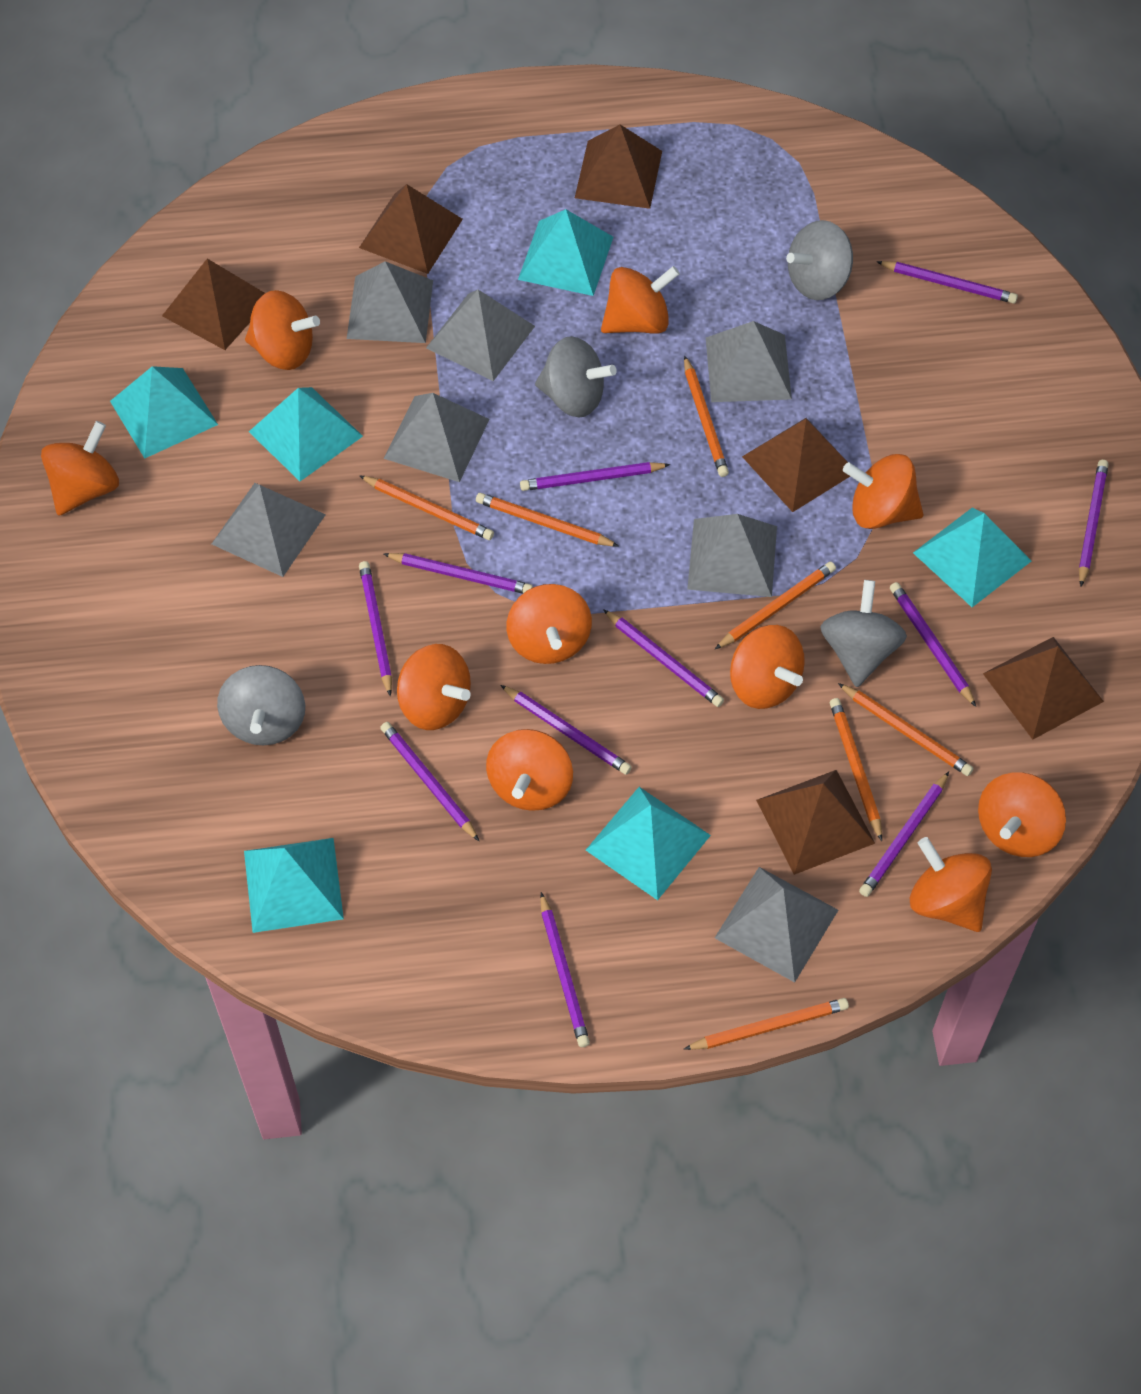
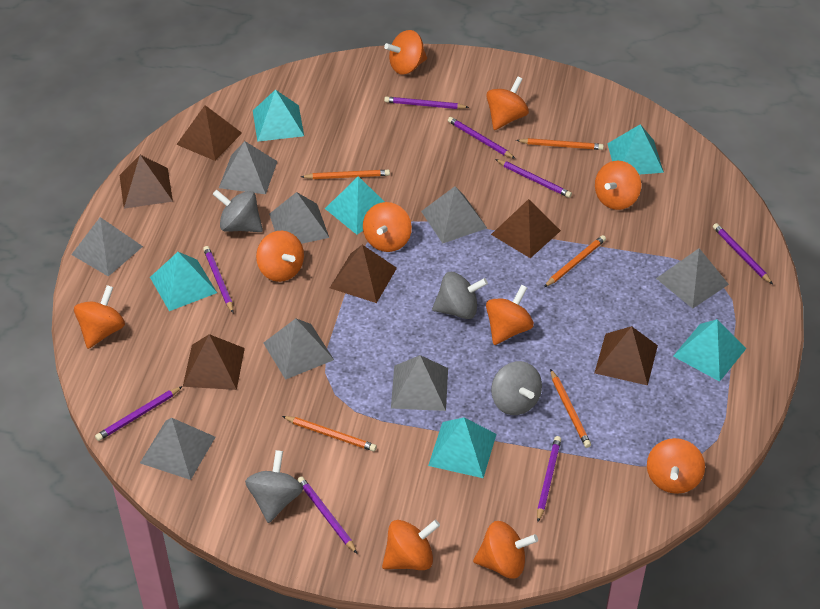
grey pyramid: [212,483,326,577] [347,261,433,343] [383,393,490,482] [426,290,535,381] [687,514,777,597] [706,321,792,402] [715,867,838,982] = 7 -> [71,217,143,277] [140,418,215,480] [219,141,278,194] [263,318,334,380] [269,192,329,244] [391,355,448,411] [421,186,487,243] [656,248,729,309] = 8
orange pencil: [359,475,494,540] [476,493,619,546] [684,356,729,477] [684,998,849,1050] [715,562,836,649] [830,698,882,841] [838,683,973,776] = 7 -> [282,416,377,451] [301,170,390,179] [516,138,604,150] [544,235,606,287] [550,369,591,448] = 5
purple pencil: [359,561,392,697] [380,722,479,841] [384,553,533,594] [500,685,632,775] [520,462,670,491] [540,892,590,1047] [603,609,724,707] [859,772,949,897] [876,261,1018,304] [890,582,976,707] [1079,460,1108,587] = 11 -> [95,386,183,441] [203,246,234,313] [297,476,357,553] [384,96,469,109] [448,117,516,159] [495,159,572,198] [537,436,561,522] [713,223,773,284] = 8

